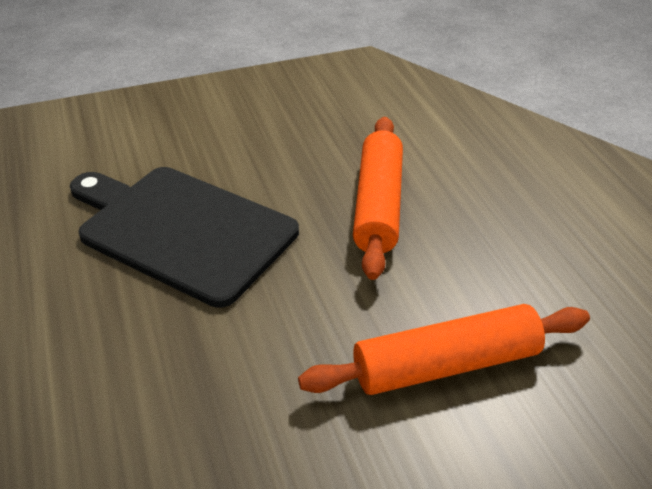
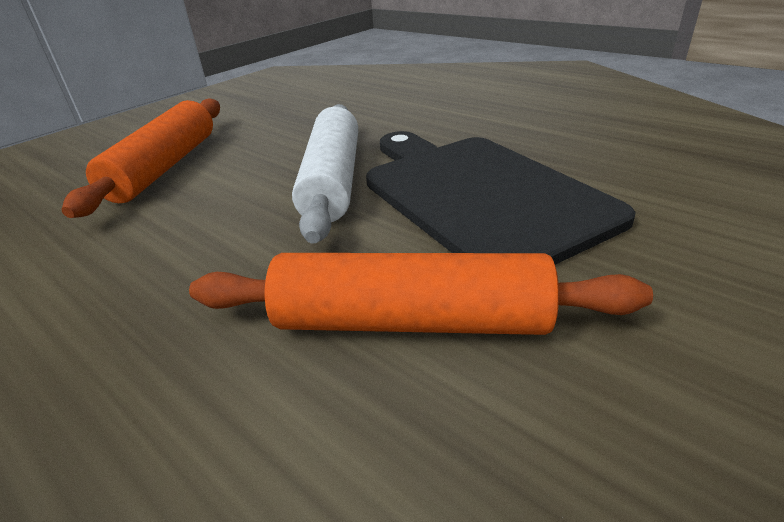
white rolling pin: none = 0 -> [292,104,358,244] = 1

